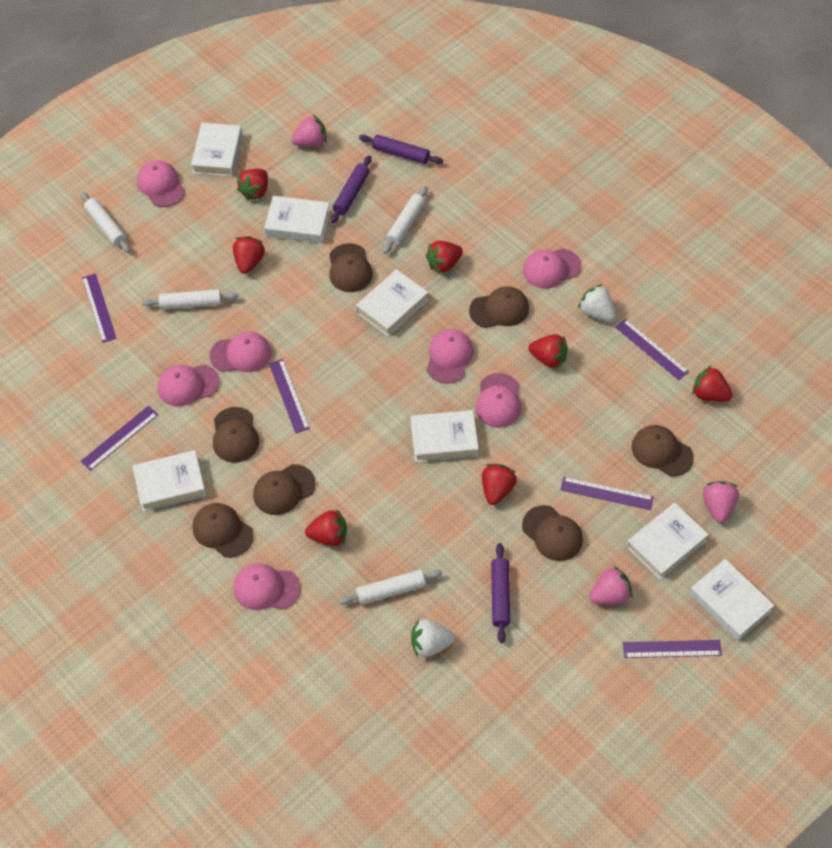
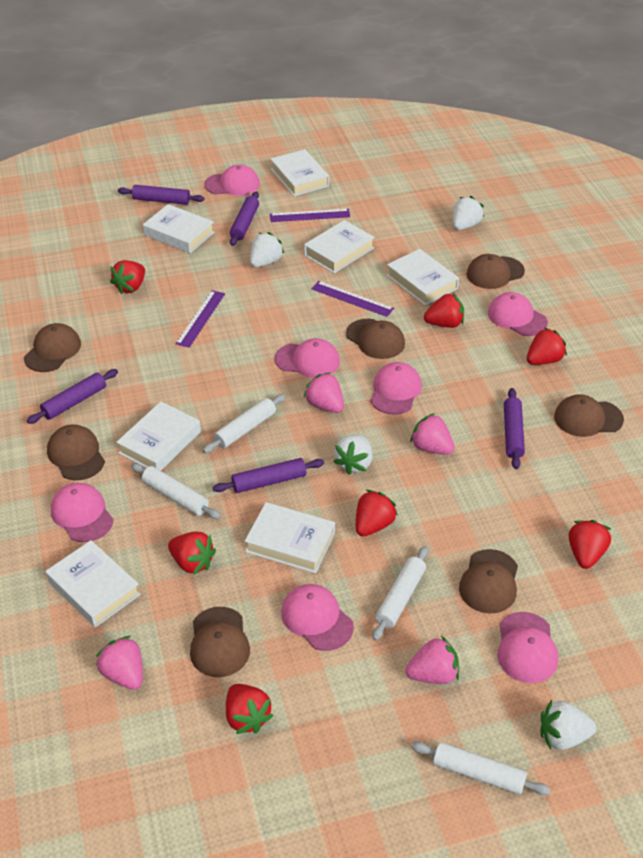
pink strawberry: [291,115,327,147] [589,566,632,605] [703,481,739,523] = 3 -> [96,636,143,690] [304,372,344,413] [405,636,459,684] [410,413,455,455] = 4
purple rolling pin: [331,156,372,223] [359,134,443,164] [491,543,510,643] = 3 -> [27,369,118,424] [118,185,205,205] [213,458,324,493] [230,191,259,246] [504,388,525,469] = 5
purple ruler: [80,406,158,471] [82,274,117,343] [269,359,310,433] [560,477,654,510] [615,319,689,380] [623,640,722,658] = 6 -> [175,290,225,348] [270,209,350,222] [311,281,394,317] = 3
white strawberry: [411,619,455,657] [578,284,616,322] = 2 -> [250,232,284,268] [334,435,373,475] [453,196,484,230] [540,699,597,750] = 4

